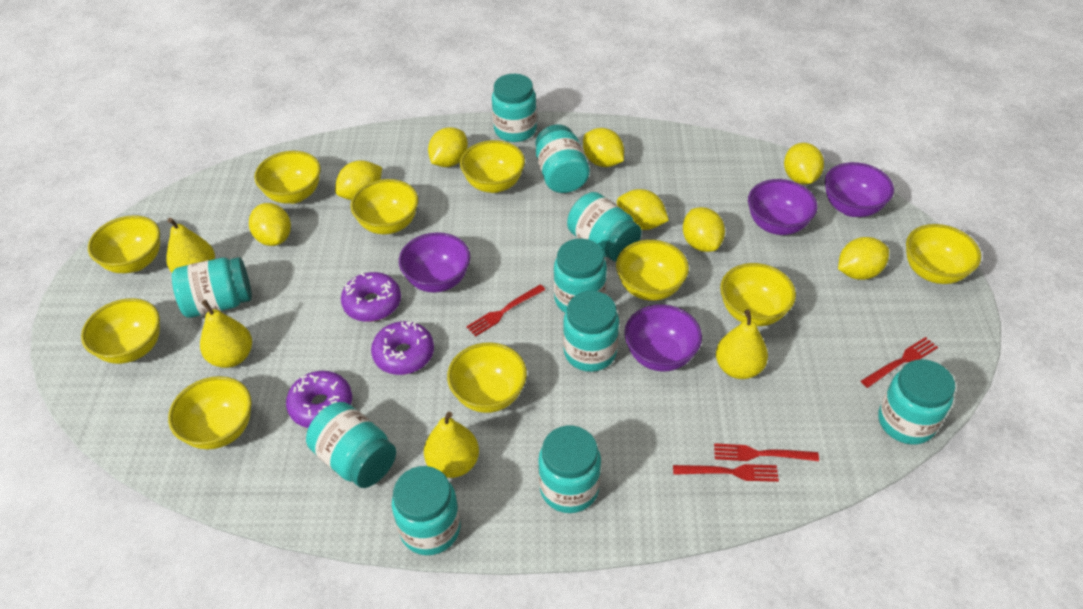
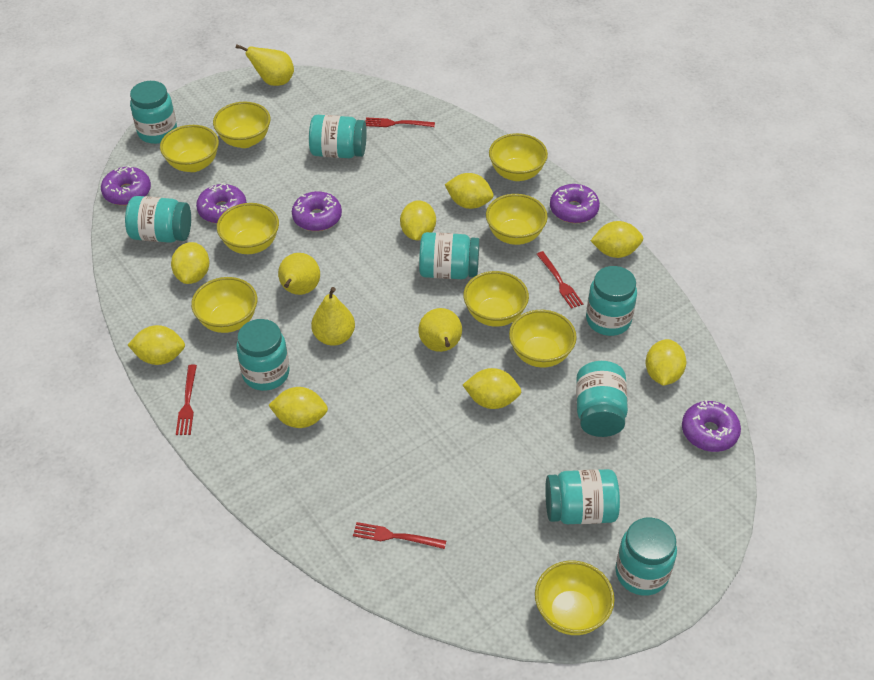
purple bowl: [399,232,470,292] [624,304,702,371] [748,179,817,235] [825,162,894,217] = 4 -> none = 0
purple donut: [286,371,352,428] [341,272,401,322] [371,321,434,375] = 3 -> [101,166,151,205] [196,183,247,223] [292,191,342,231] [550,184,600,223] [682,400,741,452] = 5
turquoise jar: [172,257,252,318] [306,402,396,488] [392,466,461,555] [492,74,537,142] [535,124,590,193] [538,426,601,513] [554,239,607,313] [563,291,619,372] [567,192,642,262] [879,359,955,444] = 10 -> [125,196,191,243] [130,81,177,144] [236,319,290,391] [309,115,367,158] [419,232,480,279] [545,469,620,524] [576,361,628,437] [586,266,637,336] [615,517,677,596] = 9
yellow bowl: [81,298,160,364] [88,215,160,273] [168,376,252,449] [254,151,321,204] [350,179,418,234] [447,342,527,413] [460,140,525,193] [616,240,689,301] [720,263,796,326] [906,224,981,284] = 10 -> [160,125,219,172] [191,277,257,333] [213,102,271,148] [217,203,279,254] [463,271,529,327] [486,194,548,245] [489,133,548,181] [509,310,577,368] [535,561,615,635] = 9

